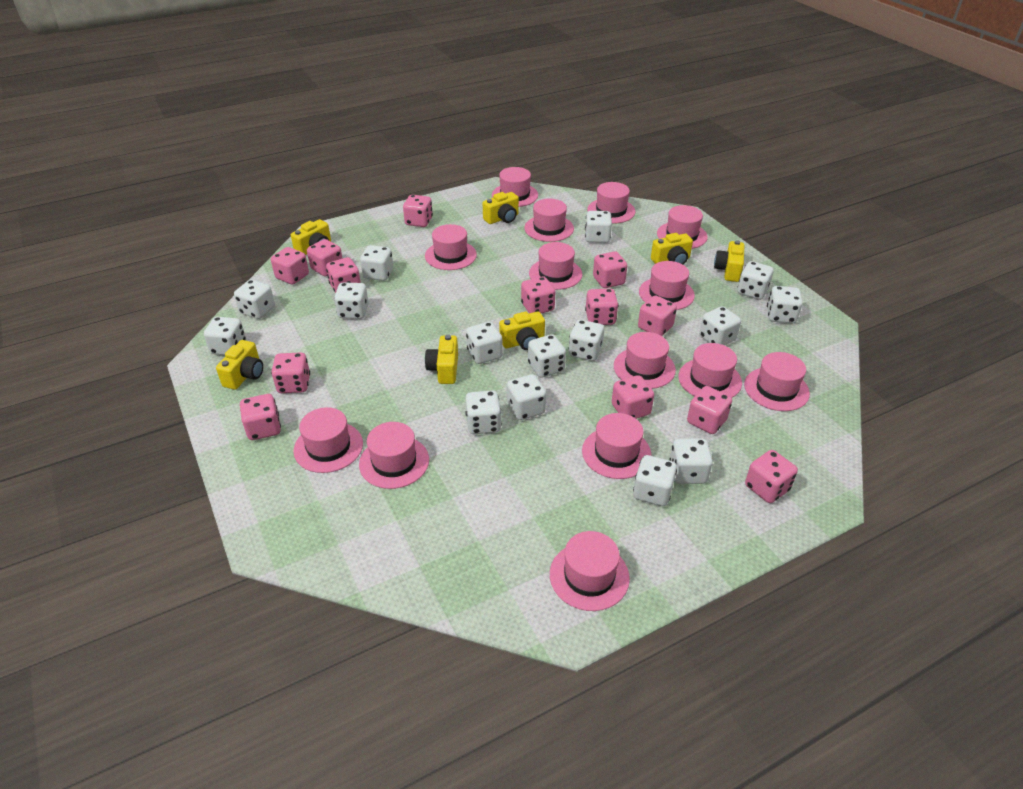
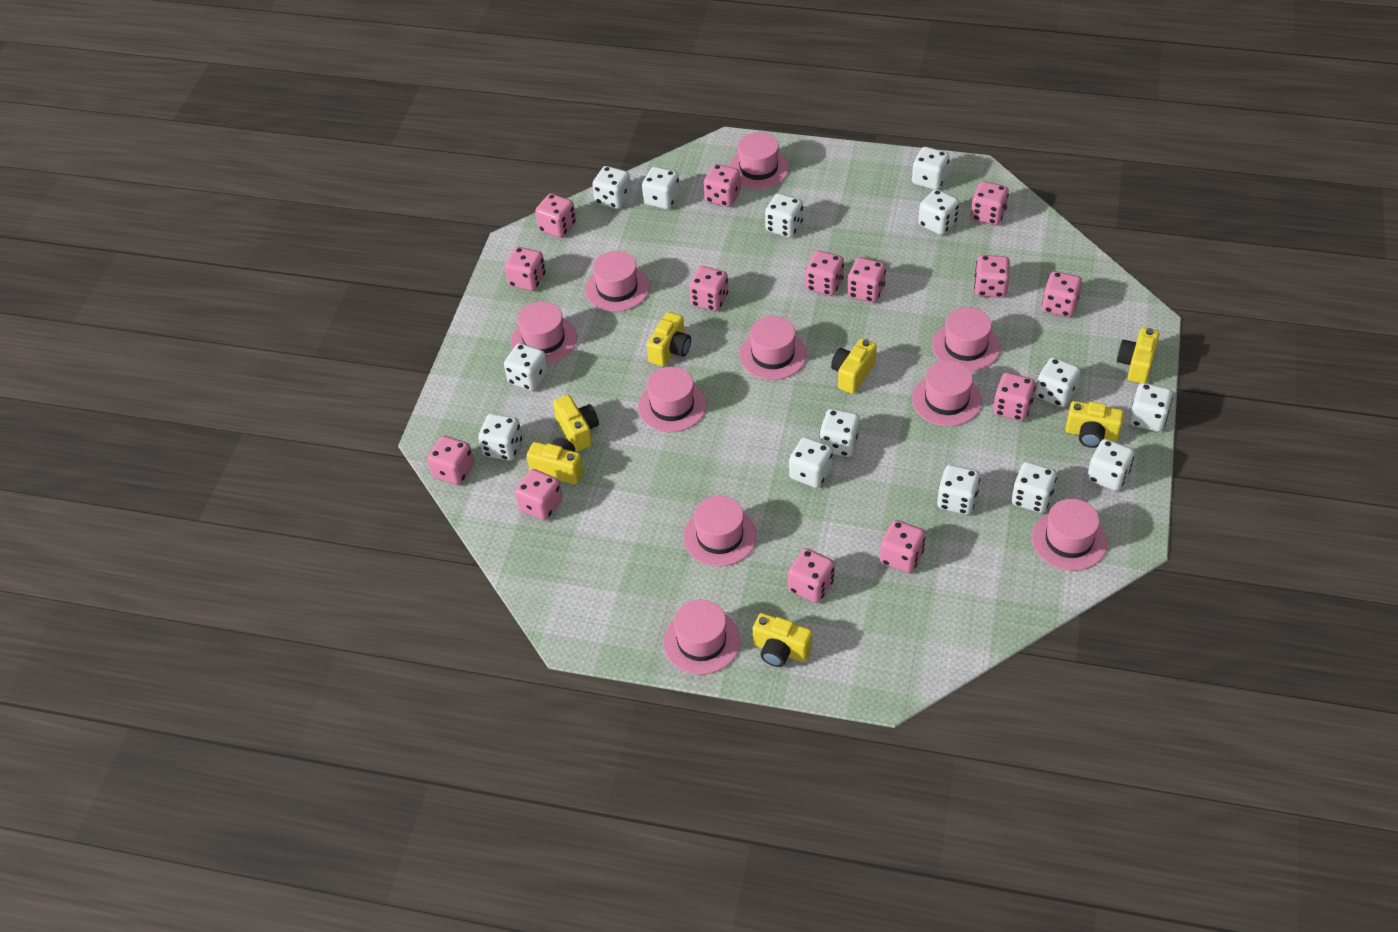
pink dice: [240,394,281,440] [271,247,309,285] [271,352,310,393] [307,239,343,277] [326,257,361,293] [403,195,433,227] [521,277,555,313] [585,288,618,325] [593,251,627,288] [612,375,654,419] [638,295,677,336] [687,386,732,434] [745,450,798,503] = 13 -> [427,436,474,485] [505,247,546,291] [515,469,562,521] [535,193,576,238] [689,266,728,311] [704,164,741,207] [788,548,835,603] [806,251,844,296] [847,257,886,303] [880,520,925,573] [971,181,1009,225] [974,255,1010,298] [993,372,1036,421] [1042,271,1082,317] = 14
pink hat: [293,407,363,473] [359,422,429,489] [425,224,477,270] [492,167,538,207] [524,199,574,242] [529,242,583,290] [550,531,630,611] [582,413,651,479] [587,182,635,224] [614,332,676,389] [639,261,695,310] [657,205,708,249] [678,343,742,398] [744,352,810,411] = 14 -> [511,302,577,364] [585,251,650,312] [638,367,707,432] [663,600,740,675] [683,496,757,567] [729,132,789,189] [739,316,807,380] [912,360,982,426] [932,307,1000,371] [1031,499,1107,571] = 10
white dice: [204,317,246,355] [234,280,275,319] [334,282,369,319] [360,245,393,281] [465,390,501,434] [466,322,503,364] [507,374,546,420] [528,334,566,378] [569,320,604,361] [585,211,612,243] [633,455,677,506] [669,439,713,484] [699,306,741,346] [737,261,774,300] [767,286,803,323] = 15 -> [478,413,522,461] [504,343,548,391] [592,166,631,209] [642,167,680,209] [765,193,803,238] [789,437,833,488] [819,409,860,457] [912,147,950,190] [918,189,959,235] [937,465,980,515] [1012,462,1057,513] [1035,357,1080,407] [1087,439,1134,491] [1129,383,1173,432] = 14

